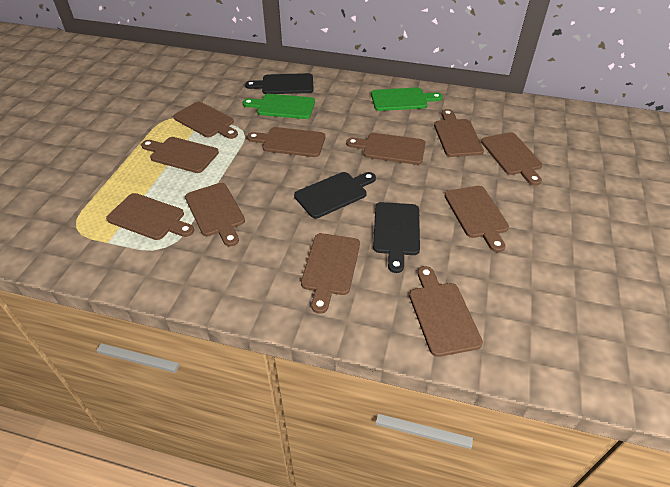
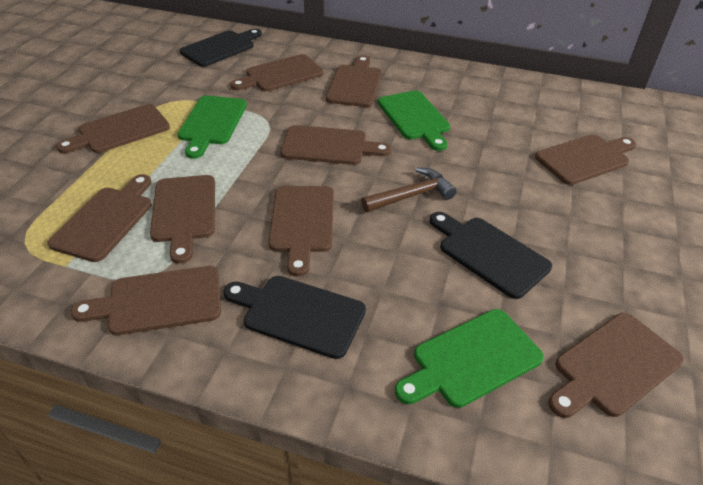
brown cutting board: [106,193,194,240] [141,137,219,173] [173,102,238,139] [185,183,245,247] [247,127,325,157] [301,233,360,314] [346,133,426,165] [409,266,483,357] [434,109,484,157] [445,186,509,252] [481,132,542,186] = 11 -> [47,174,152,262] [56,104,170,153] [70,266,221,335] [150,175,215,264] [230,54,323,91] [268,186,334,277] [280,125,391,165] [326,56,382,107] [535,134,636,185] [548,313,684,418] = 10
brown hammer: none = 0 -> [361,167,457,212] = 1
green cutting board: [243,94,315,119] [371,87,442,111] = 2 -> [178,96,247,159] [378,90,450,151] [395,309,544,408] = 3

